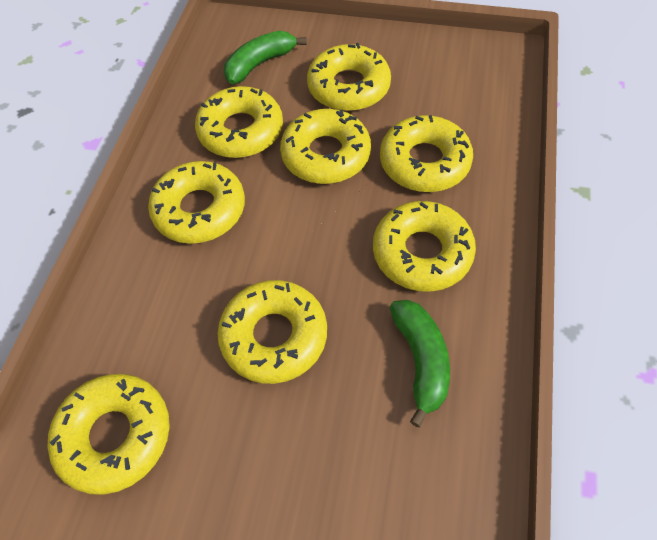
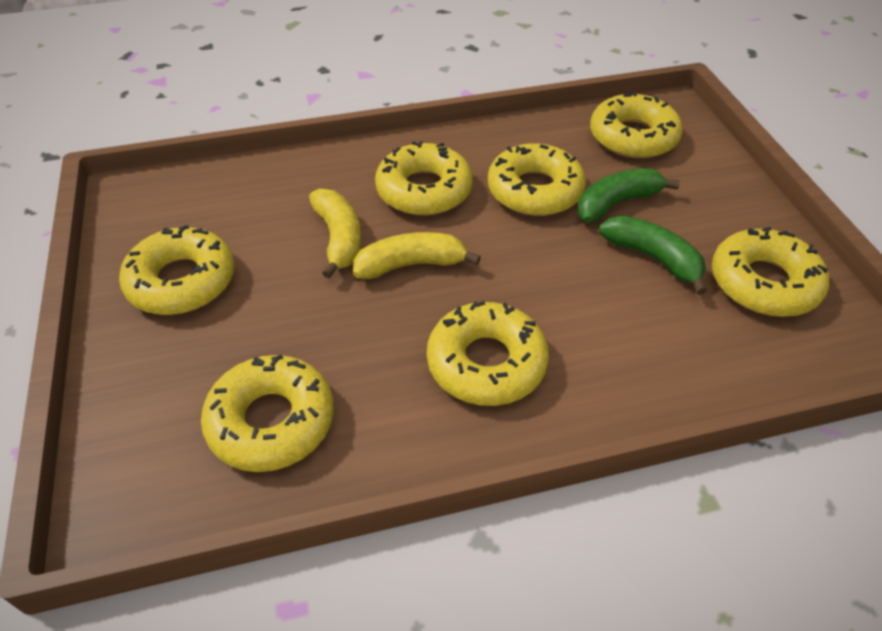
yellow banana: none = 0 -> [309,188,361,279] [353,232,481,279] = 2
yellow donut: [48,374,170,495] [148,161,245,244] [195,86,283,158] [218,280,327,384] [280,109,371,184] [307,43,391,111] [373,201,476,292] [380,115,473,192] = 8 -> [119,225,234,315] [201,354,334,472] [375,141,473,216] [427,301,549,406] [488,143,586,216] [590,91,683,159] [712,227,829,317] = 7

